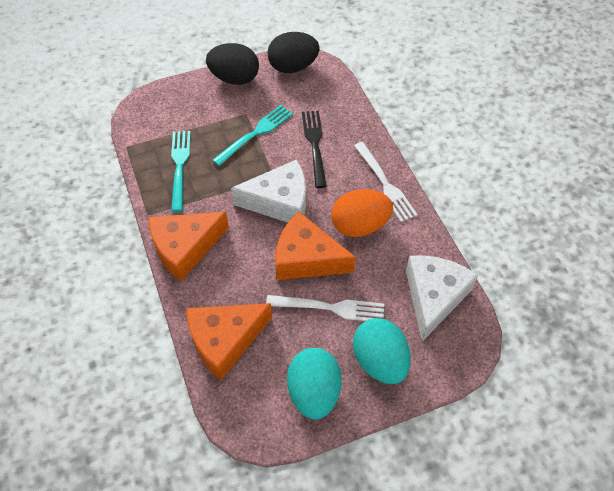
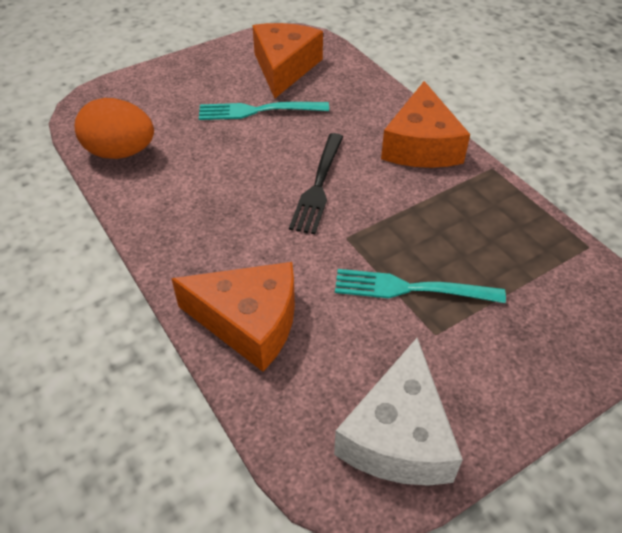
black egg: [206,43,259,85] [267,32,320,73] = 2 -> none = 0
turquoise egg: [287,348,342,420] [353,318,411,384] = 2 -> none = 0
white cheese: [231,160,306,223] [406,255,478,342] = 2 -> [334,338,463,486] = 1
white fork: [266,295,384,321] [354,142,418,222] = 2 -> none = 0

